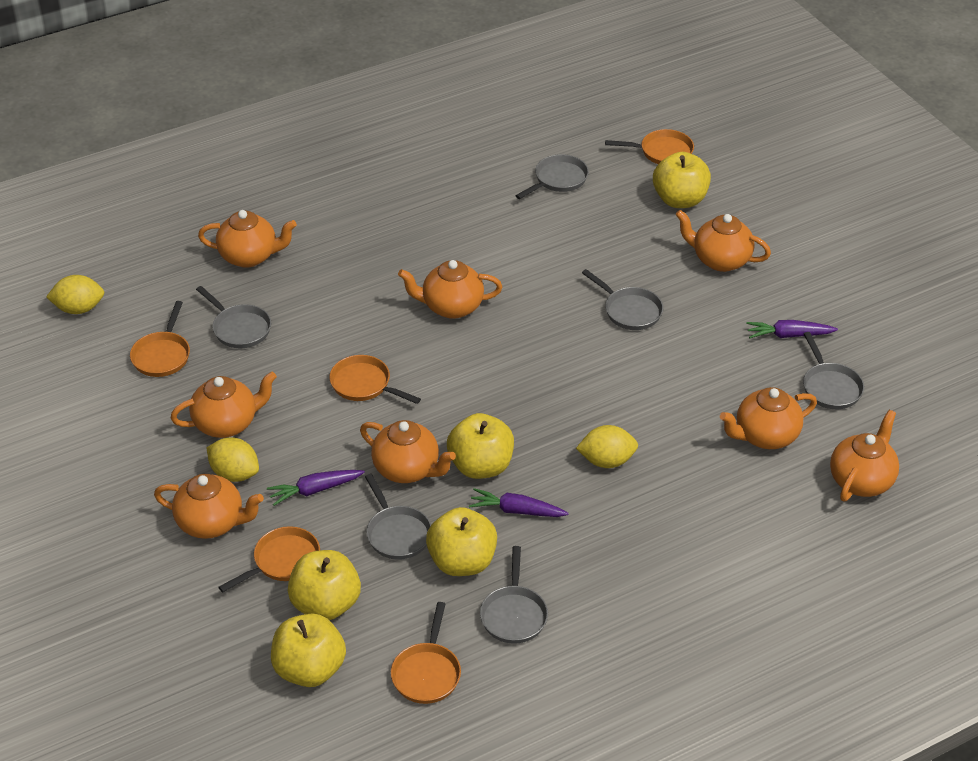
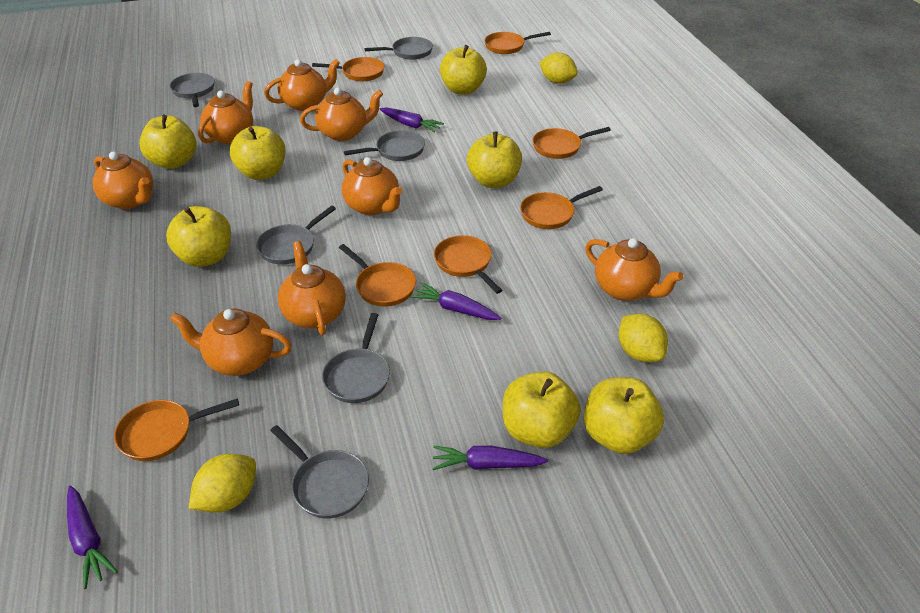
orange pan: [130,301,190,377] [219,526,320,592] [329,355,421,404] [391,602,461,704] [605,129,694,164] = 5 -> [114,399,239,461] [312,57,385,82] [339,244,416,307] [434,235,502,294] [484,32,551,54] [520,186,603,229] [533,127,611,159] = 7
purple carrot: [267,470,365,506] [469,488,569,517] [746,320,838,338] = 3 -> [67,486,118,589] [380,107,444,133] [410,282,501,320] [432,446,548,470] = 4
yellow apple: [271,614,346,687] [288,550,361,620] [426,507,497,576] [447,413,514,479] [653,152,711,208] = 5 -> [139,115,196,169] [166,206,231,267] [230,126,285,180] [440,45,487,95] [467,132,522,188] [503,371,581,448] [584,377,664,454] = 7

